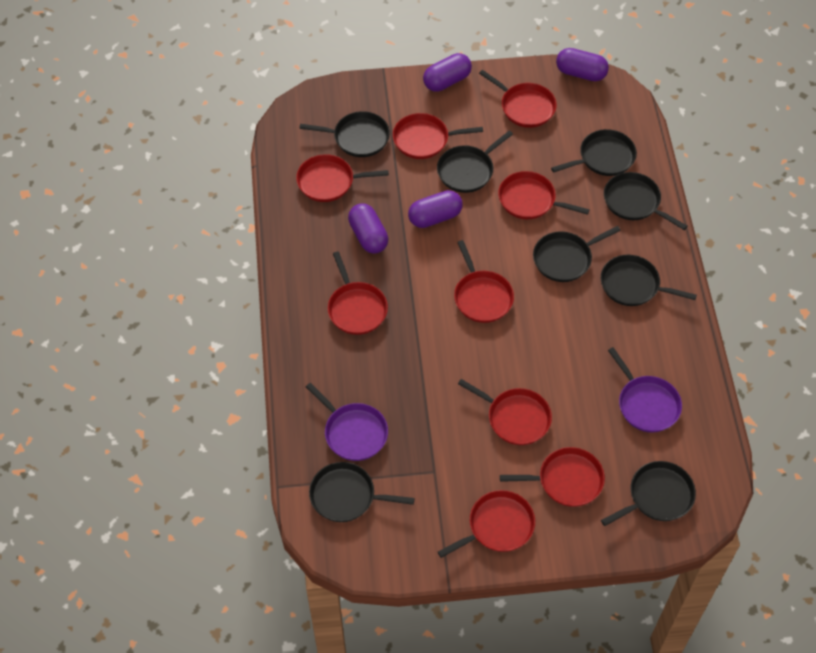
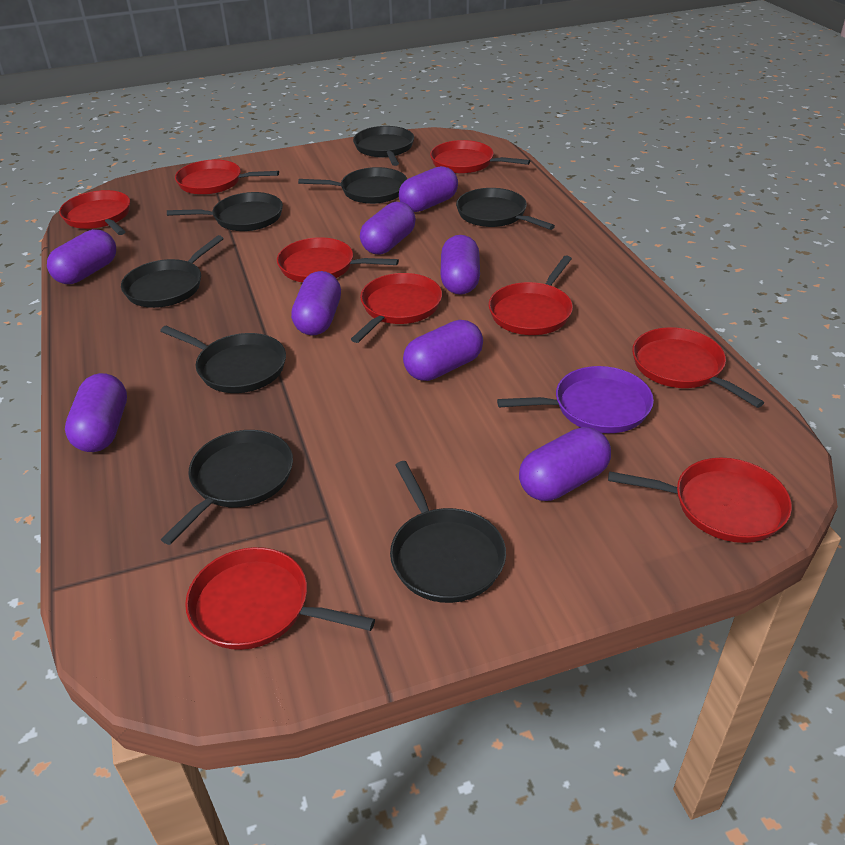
purple capsule: [348,204,388,254] [408,190,463,228] [423,53,472,91] [556,48,609,81] = 4 -> [47,229,116,284] [65,373,127,452] [291,271,341,335] [360,202,416,254] [399,166,458,212] [403,320,483,381] [440,235,480,295] [519,427,611,501] = 8
purple pan: [306,383,388,461] [608,347,682,433] = 2 -> [497,366,654,433] = 1

